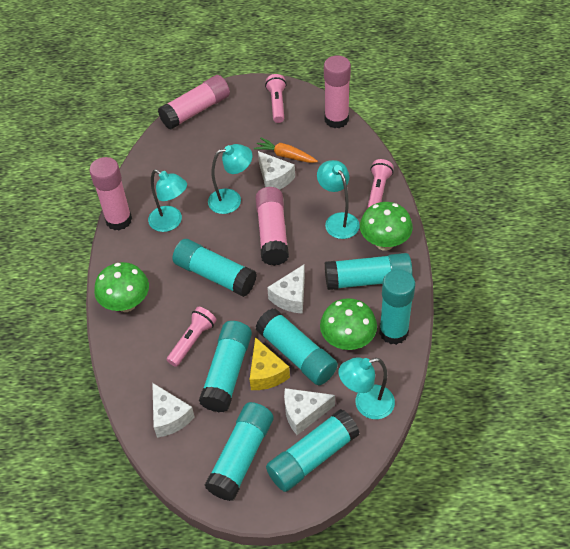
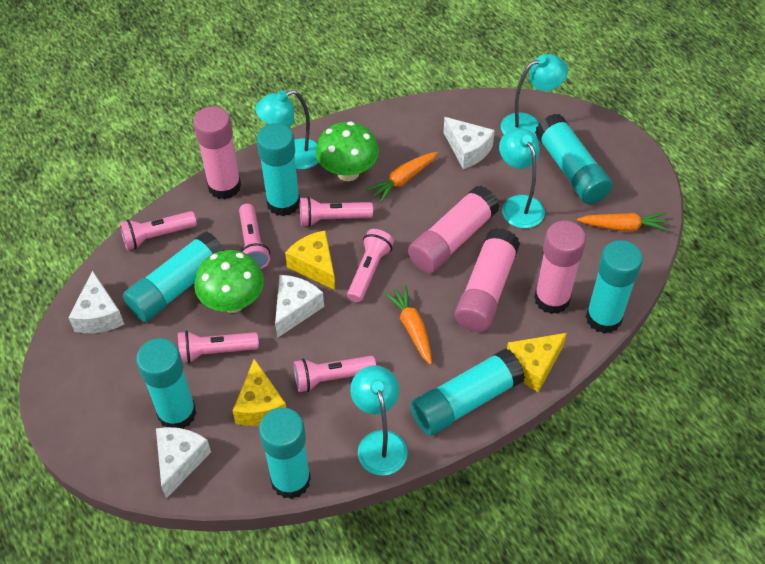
green mushroom: [94,262,149,312] [320,298,377,350] [360,202,413,251] = 3 -> [194,250,264,313] [316,121,379,181] = 2
orange carrot: [254,137,318,163] = 1 -> [366,152,438,203] [384,285,432,365] [577,213,669,231] = 3
pink flashlight: [167,307,217,367] [265,74,287,123] [367,159,394,209] = 3 -> [120,211,197,250] [178,330,259,364] [239,203,270,269] [294,356,376,392] [300,196,373,227] [347,229,394,302] = 6
yellow cheese: [249,337,290,390] = 1 -> [232,359,286,426] [285,230,335,290] [507,333,567,392] = 3

